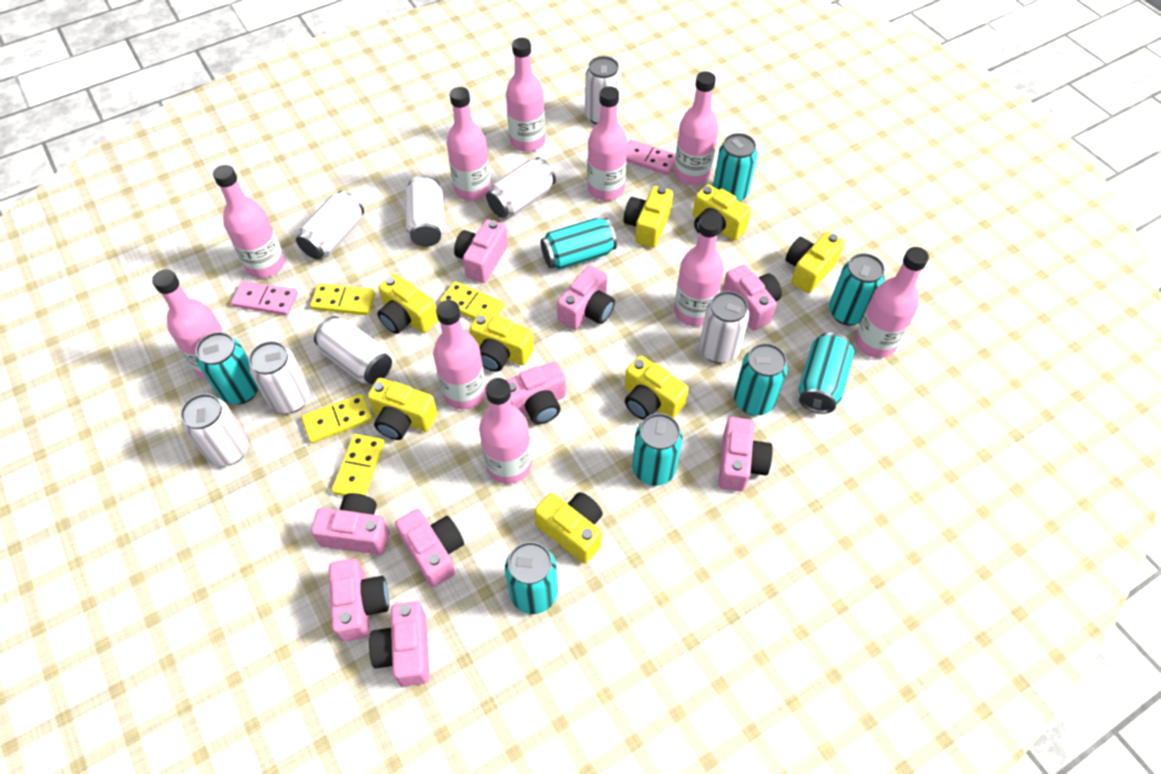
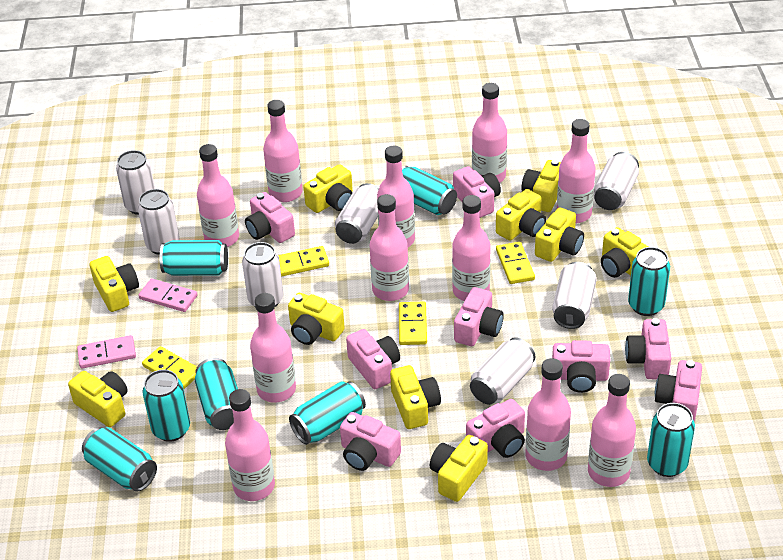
pink bottle: [152,269,225,380] [213,165,285,278] [433,300,486,410] [447,87,491,201] [479,378,532,484] [506,38,545,152] [587,86,627,201] [674,71,719,185] [674,214,724,326] [855,247,929,358] = 10 -> [197,144,239,247] [225,389,275,501] [250,293,296,403] [263,100,303,202] [369,194,409,301] [377,145,415,247] [452,195,491,301] [472,83,507,183] [526,358,571,471] [557,119,596,224] [588,374,636,487] = 11
white can: [180,393,249,466] [249,341,310,413] [296,191,364,260] [314,316,392,384] [405,175,445,247] [486,157,556,218] [585,56,621,125] [700,291,749,363] = 8 -> [116,150,155,215] [138,189,179,255] [242,242,283,307] [335,183,379,244] [470,337,535,405] [552,262,597,329] [594,152,639,210] = 7
yellow camera: [367,378,438,440] [377,274,438,334] [470,312,534,372] [534,492,603,563] [624,186,673,248] [625,356,689,420] [693,184,751,240] [785,232,845,293] = 8 -> [68,371,128,427] [90,256,139,312] [288,293,345,345] [303,164,353,213] [390,365,441,429] [430,435,488,502] [496,189,546,241] [521,160,561,212] [535,207,584,262] [601,227,648,278] = 10

